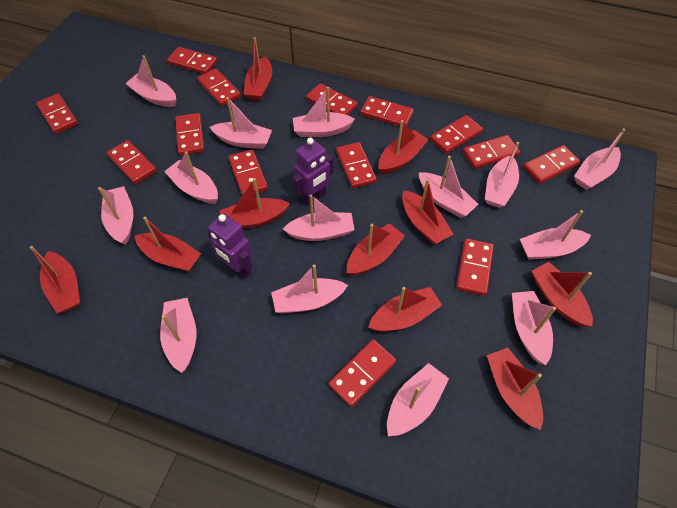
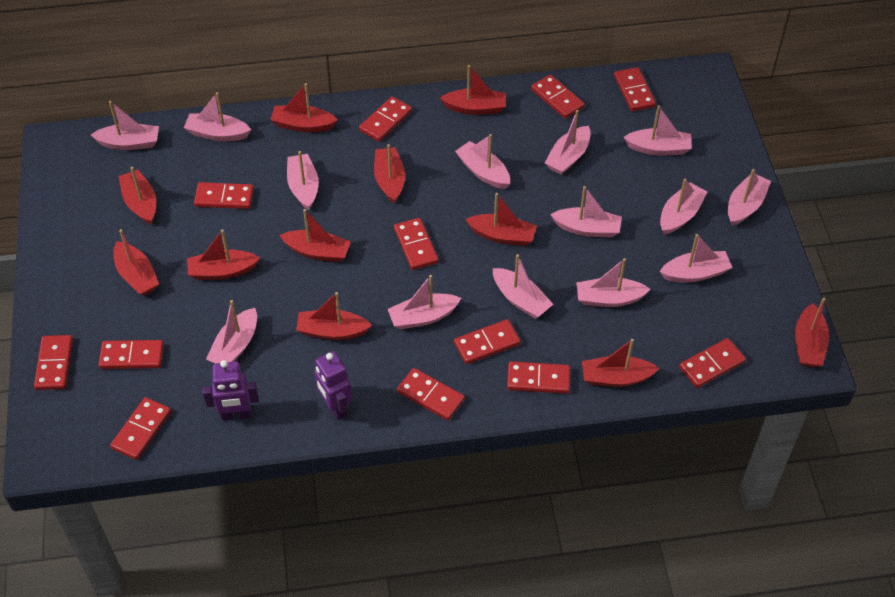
red boat: [29,246,80,313] [135,216,201,272] [220,178,290,229] [244,37,272,101] [347,223,405,276] [368,287,442,332] [378,120,429,174] [402,179,453,244] [487,348,543,430] [532,262,593,327] = 10 -> [113,229,159,296] [118,167,156,225] [187,229,260,280] [270,83,338,132] [280,209,351,262] [296,292,372,340] [374,144,405,203] [440,65,506,115] [466,193,537,246] [582,339,660,387] [795,298,829,367] = 11
red domino: [36,94,78,134] [107,140,157,184] [167,47,217,74] [175,113,204,155] [197,68,241,106] [229,149,268,196] [306,83,358,115] [328,339,396,407] [336,142,377,188] [360,96,414,126] [430,115,483,154] [456,238,494,296] [463,135,520,169] [523,145,580,184] = 14 -> [34,335,73,390] [99,340,164,369] [110,397,171,460] [194,182,254,209] [359,96,412,142] [394,218,439,270] [397,368,465,420] [454,319,521,364] [507,361,570,394] [531,74,585,119] [614,67,656,112] [679,338,746,388] = 12

